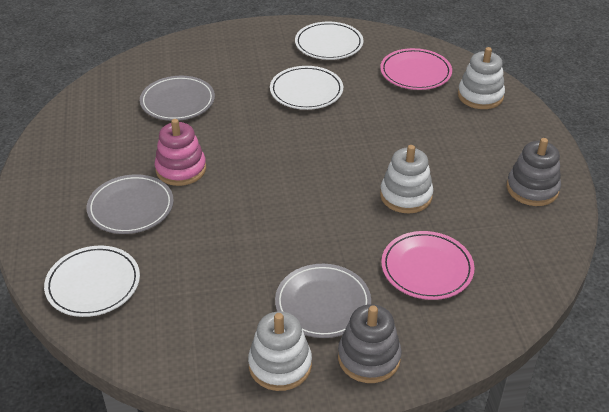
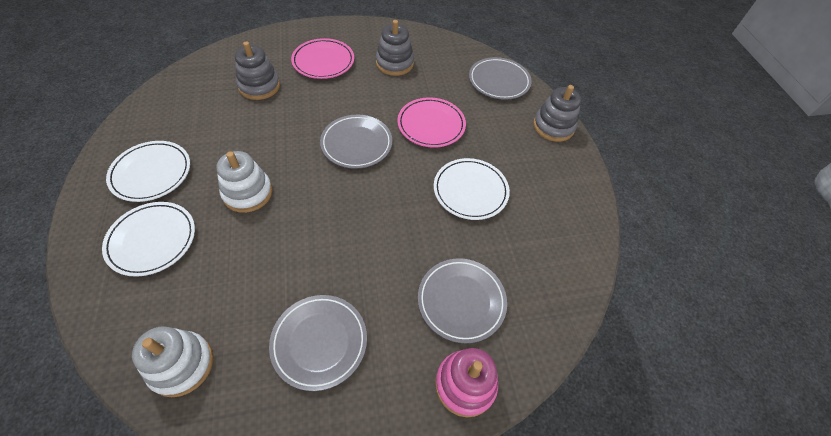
grey plate: [87,174,174,234] [140,76,215,121] [275,264,371,338] = 3 -> [269,295,367,391] [320,115,392,169] [418,258,507,343] [469,57,531,100] = 4
grey stacking toy: [338,304,402,383] [507,138,561,206] = 2 -> [235,41,280,100] [376,20,414,76] [533,85,581,142] = 3
white stacking toy: [248,311,312,391] [380,145,433,213] [458,47,505,109] = 3 -> [132,326,213,397] [216,151,272,213] = 2

